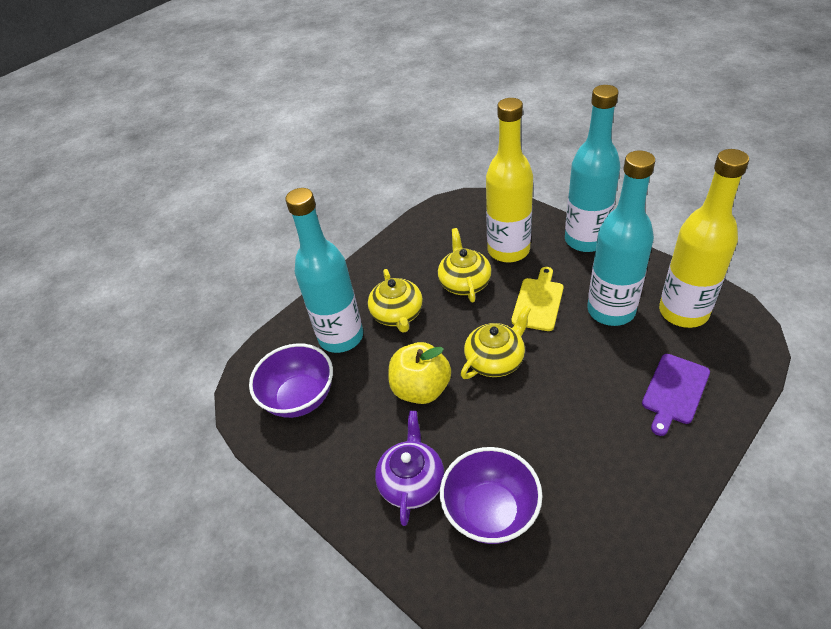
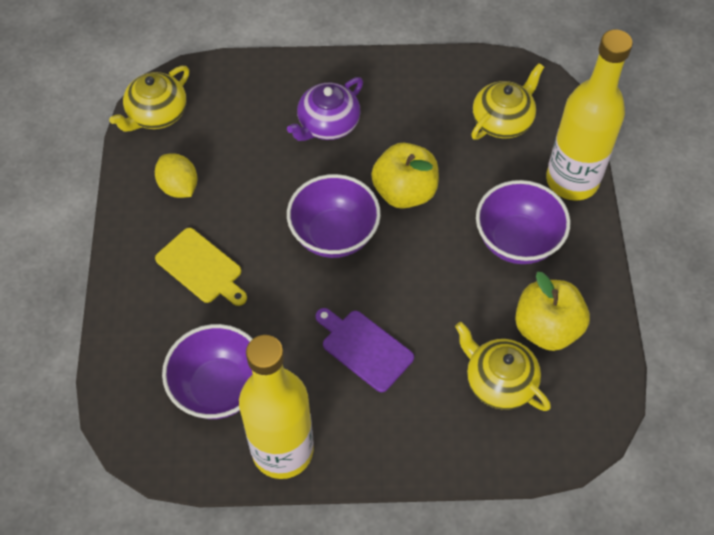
purple bowl: [249,343,333,418] [440,447,543,544] = 2 -> [162,324,253,419] [287,174,381,258] [476,180,570,264] = 3
turquoise bottle: [285,188,363,353] [565,85,620,252] [587,151,655,326] = 3 -> none = 0
yellow apple: [388,342,451,404] = 1 -> [371,143,439,209] [515,272,590,351] = 2
yellow lemon: none = 0 -> [155,153,198,198] = 1

